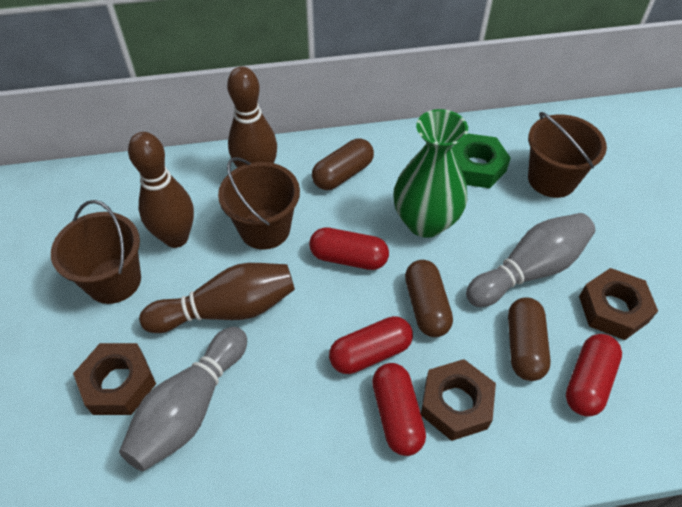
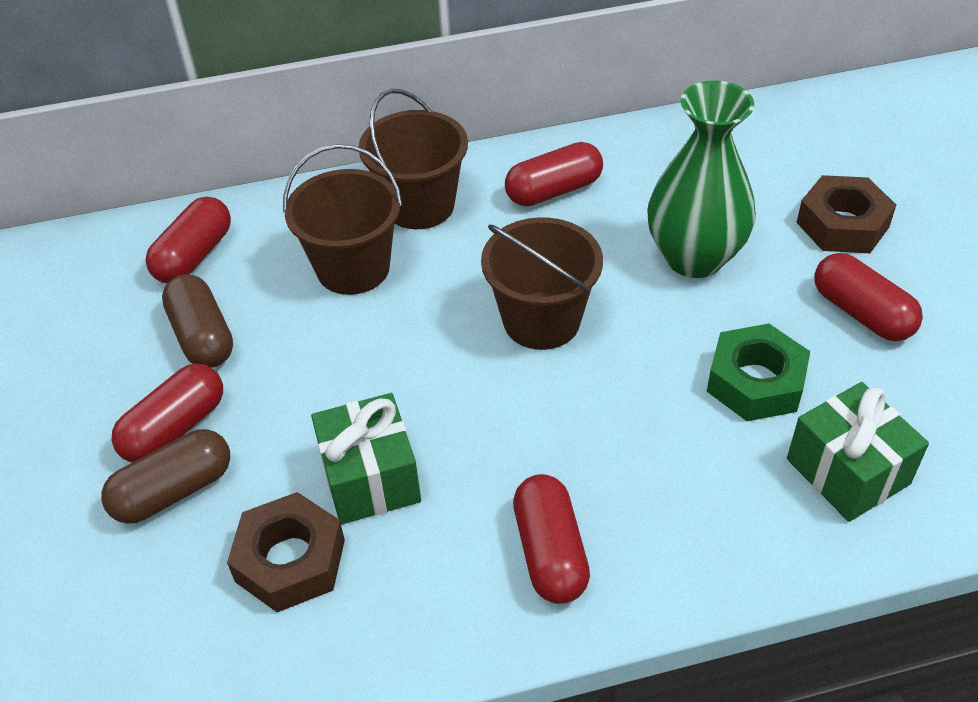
brown bowling pin: [128,132,194,248] [139,263,295,333] [227,66,277,168] = 3 -> none = 0
brown capsule: [312,138,374,190] [405,260,453,337] [508,297,551,381] = 3 -> [101,429,230,524] [162,274,233,368] = 2
brown nut: [73,343,156,415] [421,359,496,441] [579,268,658,340] = 3 -> [227,492,345,612] [796,175,896,253] = 2
green gift: none = 0 -> [311,393,421,525] [787,382,929,522] = 2
grey bowling pin: [119,327,247,471] [466,213,595,307] = 2 -> none = 0
red capsule: [309,227,389,270] [329,316,413,374] [372,363,426,456] [566,334,622,417] = 4 -> [111,363,223,463] [145,196,231,283] [505,142,603,206] [513,474,590,604] [814,253,923,341] = 5

